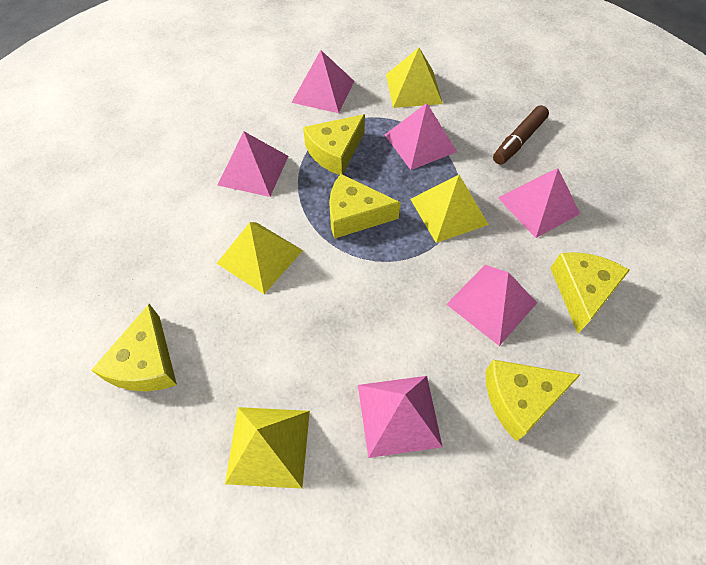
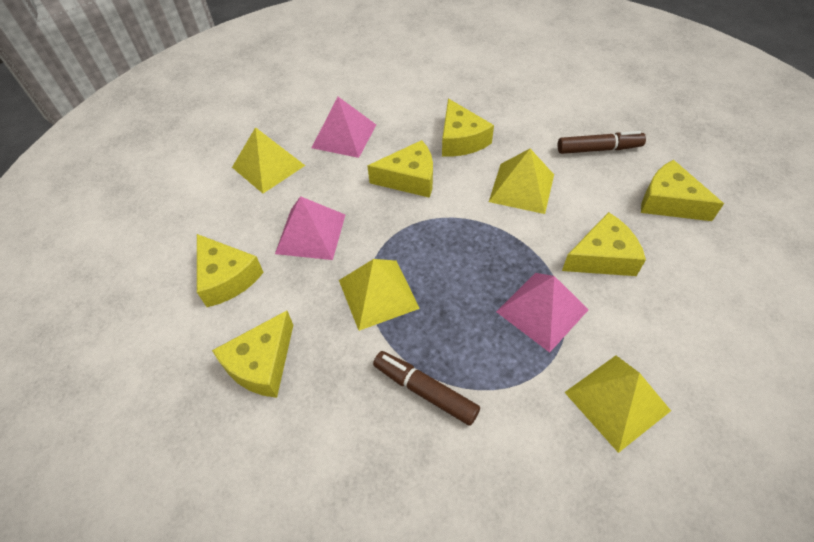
brown marker: [493,105,549,165] = 1 -> [373,351,480,426] [558,131,646,154] = 2
pink pyramid: [218,131,288,197] [291,50,354,113] [358,376,443,458] [385,103,457,170] [446,265,537,346] [498,168,580,238] = 6 -> [275,196,345,260] [312,97,376,158] [496,273,589,353] = 3
yellow cheese: [91,304,177,391] [303,114,365,175] [329,174,401,239] [485,360,580,441] [550,252,630,333] = 5 -> [197,234,264,307] [212,311,293,398] [368,140,433,198] [442,99,494,157] [562,212,646,276] [641,160,724,221] = 6

